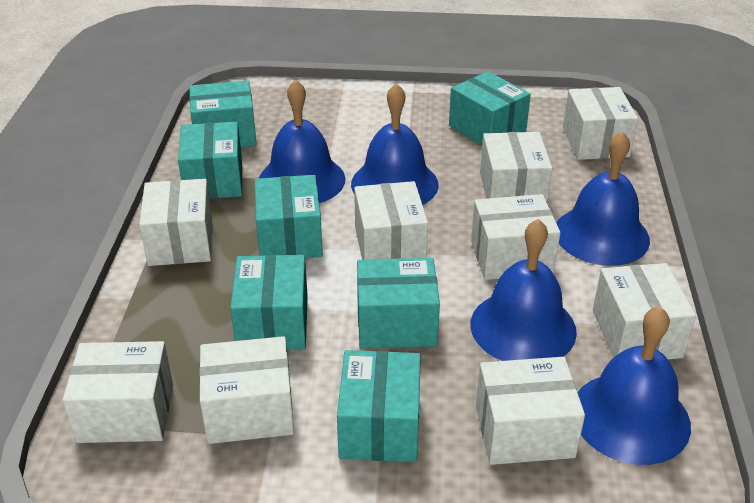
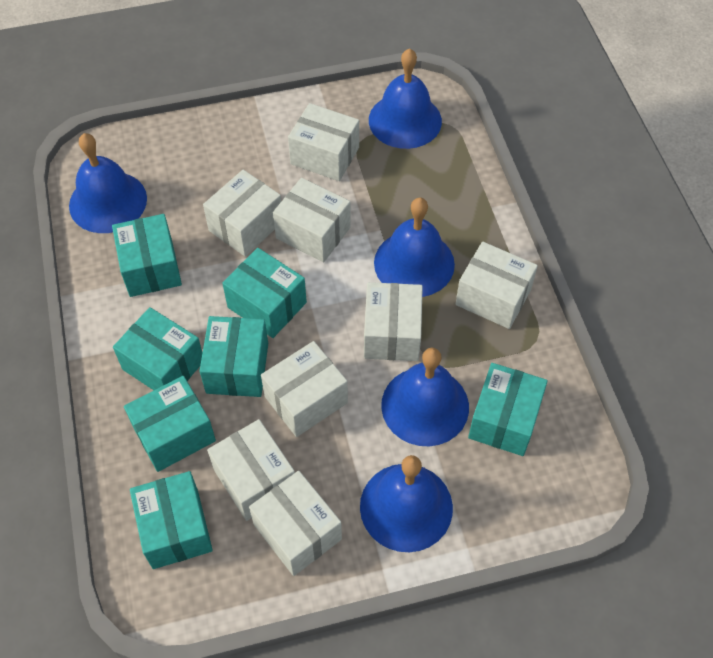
white box: [63,341,173,443] [139,179,212,266] [199,336,294,444] [354,181,428,260] [471,194,560,280] [476,357,585,465] [480,132,552,202] [563,87,638,160] [593,263,696,359] = 9 -> [203,170,281,257] [207,419,295,521] [249,471,342,576] [261,341,348,437] [273,178,351,262] [288,103,359,181] [364,282,423,361] [455,242,538,329] = 8

